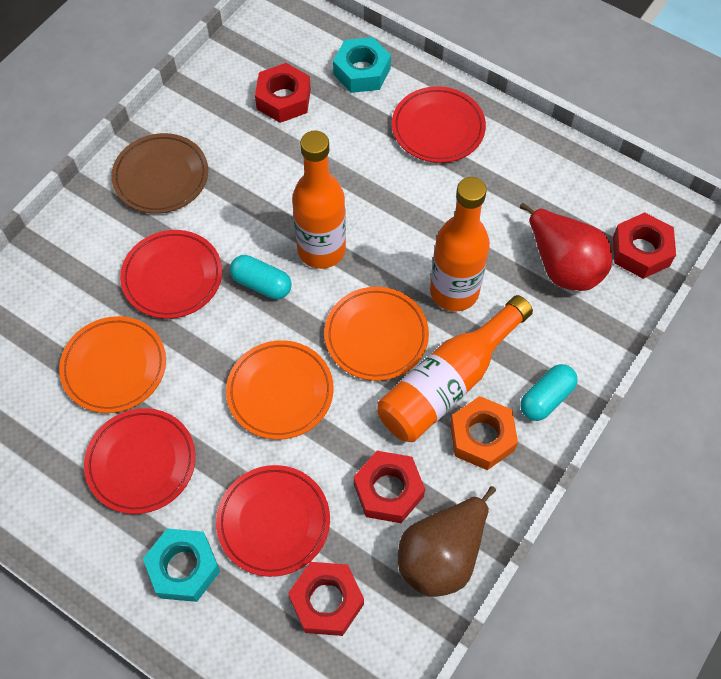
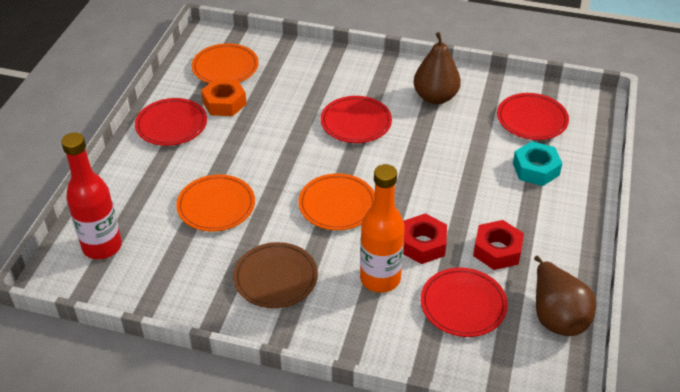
brown pear: [398,486,496,597] = 1 -> [414,32,461,104] [534,256,597,336] = 2
orange bottle: [292,131,346,269] [377,295,533,442] [430,177,490,311] = 3 -> [360,164,405,293] = 1
red bottle: none = 0 -> [61,132,122,259] = 1
red nut: [255,63,311,123] [288,562,364,636] [354,451,425,523] [613,212,676,279] = 4 -> [403,214,447,264] [473,220,524,270] = 2
red pear: [520,203,612,291] = 1 -> none = 0
turquoise capsule: [230,255,291,299] [520,364,578,421] = 2 -> none = 0
turquoise nut: [143,528,220,602] [333,37,391,93] = 2 -> [513,141,563,186] = 1

